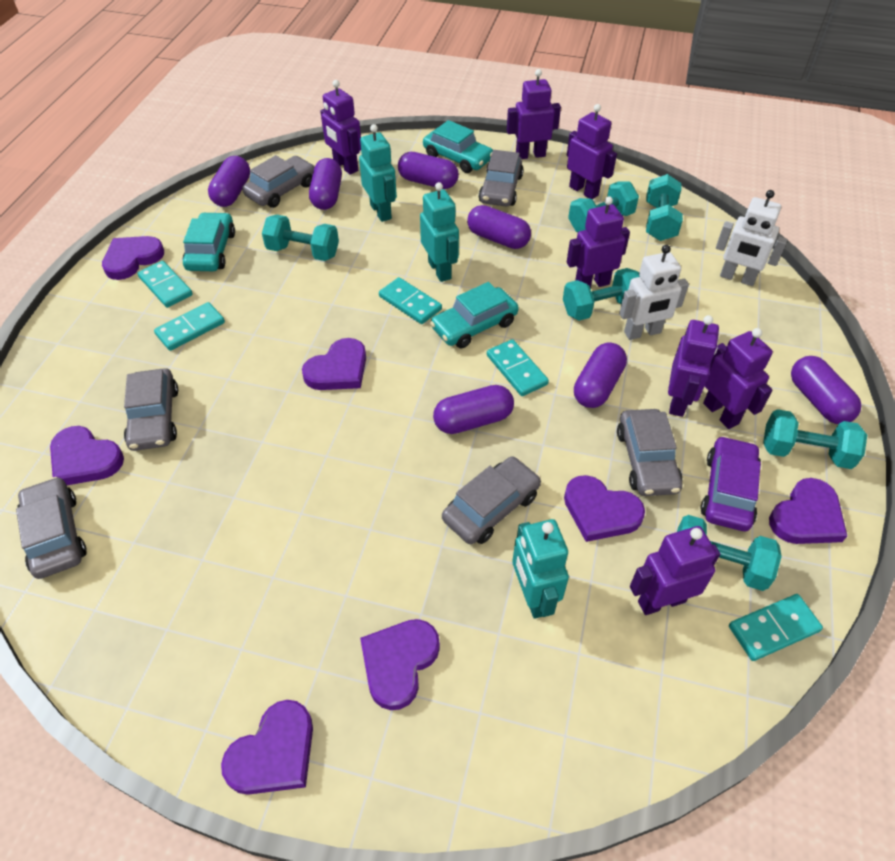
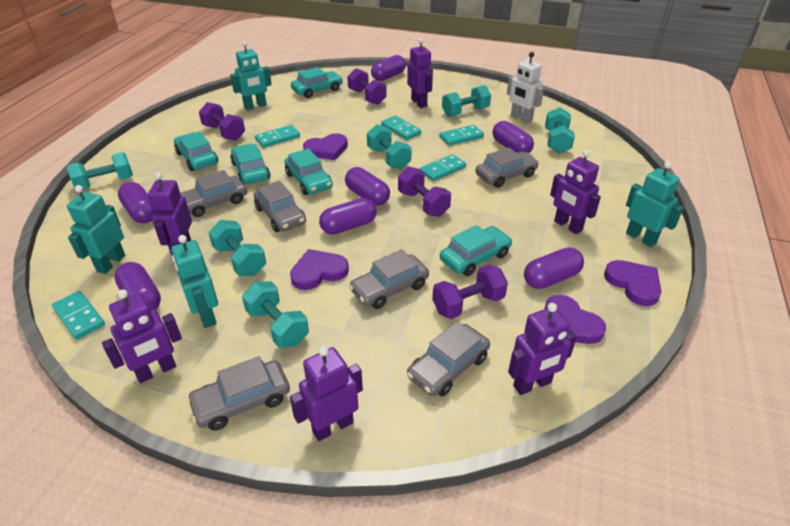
purple car: [700,436,761,531] = 1 -> none = 0
purple dumbbell: none = 0 -> [199,102,245,141] [347,68,387,105] [398,167,451,217] [432,265,508,319] = 4
purple heart: [50,426,124,485] [102,236,164,280] [221,700,313,795] [302,338,366,390] [360,619,440,710] [564,475,645,542] [769,478,847,544] = 7 -> [290,249,349,290] [303,133,348,160] [545,295,606,344] [604,260,661,306] = 4
purple robot: [320,80,361,175] [507,69,561,159] [567,104,617,199] [567,196,630,289] [630,526,720,615] [668,315,719,417] [703,328,773,429] = 7 -> [102,289,182,383] [148,172,192,256] [290,346,363,441] [407,38,433,108] [508,303,577,395] [550,150,601,234] = 6
turquoise car: [183,212,235,271] [423,120,493,173] [430,282,519,348] = 3 -> [174,132,218,171] [230,144,270,184] [284,148,333,195] [291,67,343,98] [440,225,512,276] = 5
turquoise robot: [359,124,397,222] [420,182,459,282] [512,519,569,619] = 3 -> [67,185,125,274] [171,235,218,328] [230,41,272,110] [626,161,684,247] = 4
white robot: [619,245,689,340] [716,190,788,286] = 2 -> [507,52,544,123] = 1

